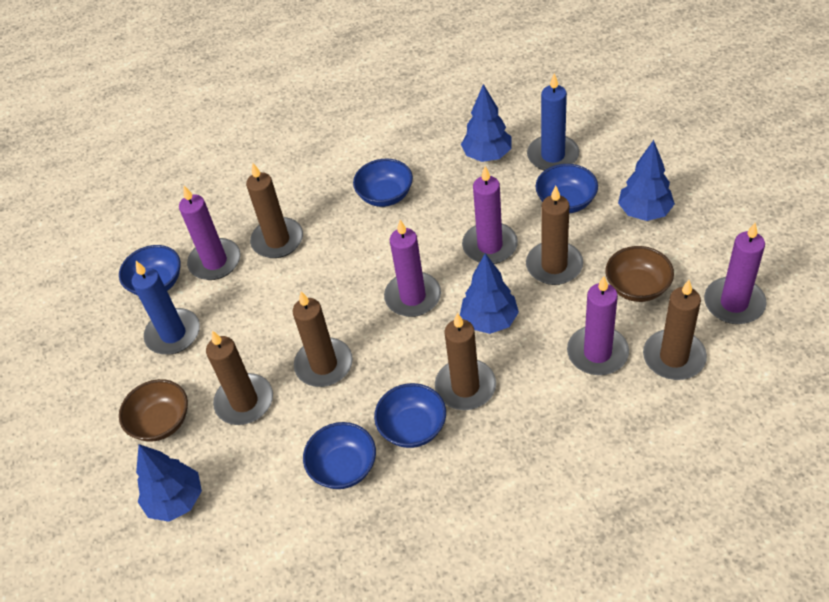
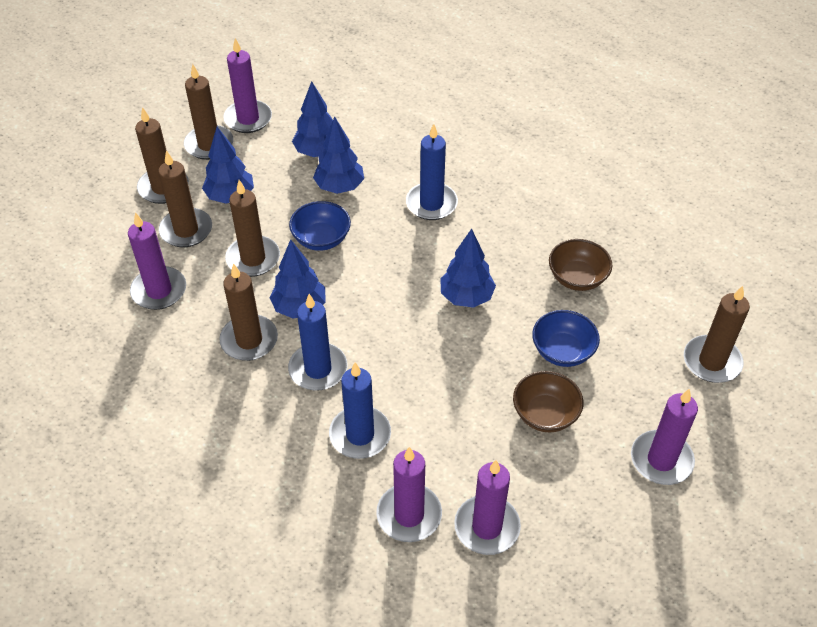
blue bowl: [119,245,181,295] [303,422,376,489] [353,159,413,207] [374,383,446,448] [535,164,598,213] = 5 -> [289,201,351,251] [532,310,600,367] = 2
blue candle: [132,261,200,355] [527,73,579,171] = 2 -> [288,294,347,391] [329,362,391,459] [406,124,458,220] = 3
blue tree: [136,444,202,522] [460,253,519,334] [461,84,511,162] [618,140,675,221] = 4 -> [202,127,254,204] [269,239,326,319] [292,81,333,157] [313,117,364,194] [440,229,496,308] = 5

